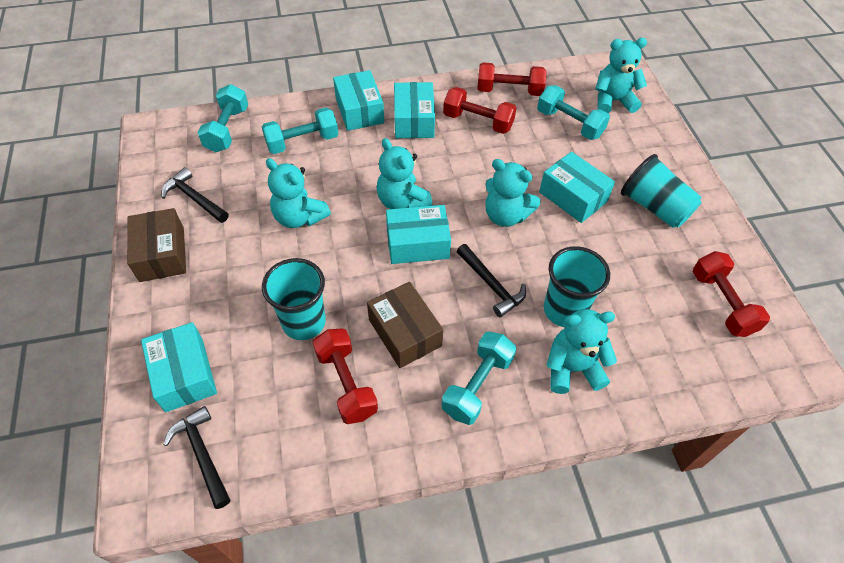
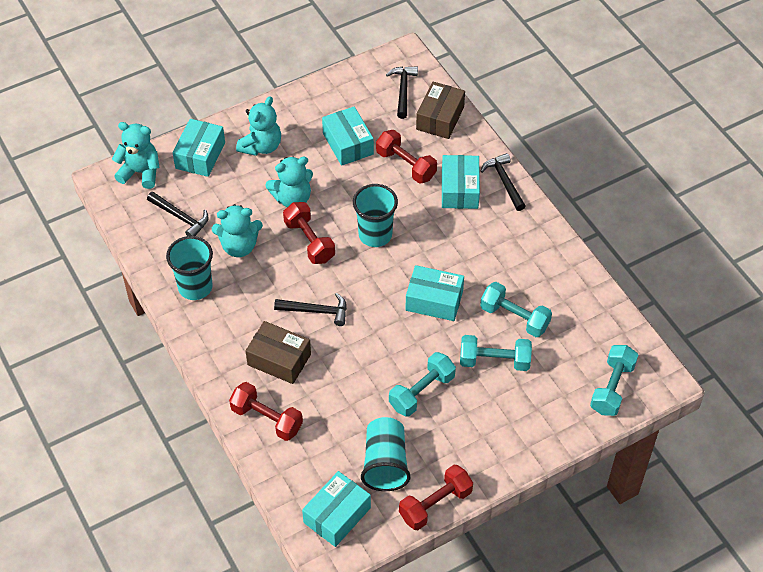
black hammer: [162,167,229,223] [163,406,230,509] [456,244,526,317] = 3 -> [147,192,208,236] [274,293,347,326] [386,66,418,119] [480,153,526,211] = 4
turquoise teddy bear: [266,158,331,228] [377,138,432,209] [485,159,541,227] [546,309,617,394] [595,38,647,113] = 5 -> [112,122,160,189] [212,204,263,257] [236,96,281,156] [265,157,313,207] = 4

